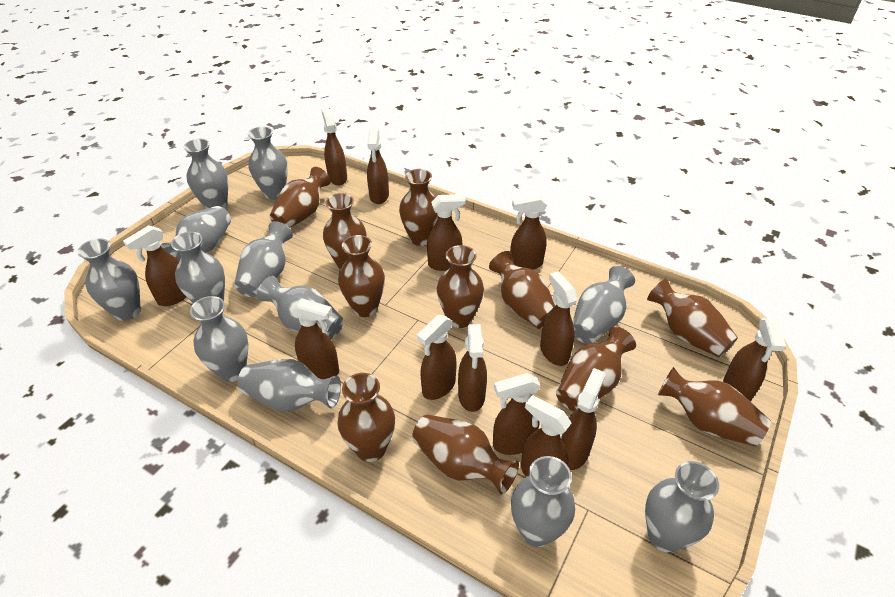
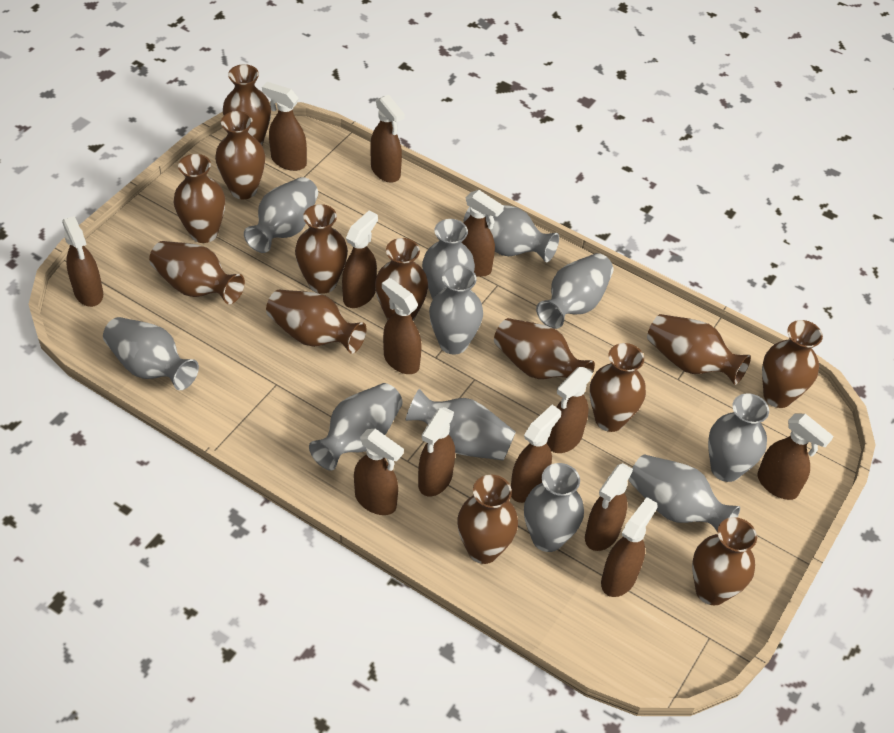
brown vase: [270,167,331,228] [323,193,366,269] [337,373,395,462] [338,235,385,317] [399,169,438,246] [412,414,519,495] [437,245,484,328] [489,251,555,329] [556,327,636,411] [647,278,738,357] [658,367,771,446] = 11 -> [149,241,245,304] [174,154,225,243] [215,111,265,199] [223,64,271,145] [266,290,367,354] [295,204,348,294] [375,238,428,321] [457,475,518,564] [494,318,595,379] [590,343,646,432] [647,314,751,385] [692,517,757,605] [762,320,823,408] = 13
grey vase: [77,238,141,321] [161,206,231,261] [171,232,225,304] [184,139,228,209] [190,296,248,382] [234,221,293,297] [238,359,341,411] [248,127,288,200] [257,276,343,340] [511,456,575,547] [573,266,635,344] [645,461,719,553] = 12 -> [103,317,199,390] [244,177,318,253] [309,383,403,470] [406,389,516,461] [422,219,475,299] [429,265,483,355] [463,205,559,262] [524,463,584,552] [536,253,613,329] [629,454,740,532] [708,393,769,482] = 11

